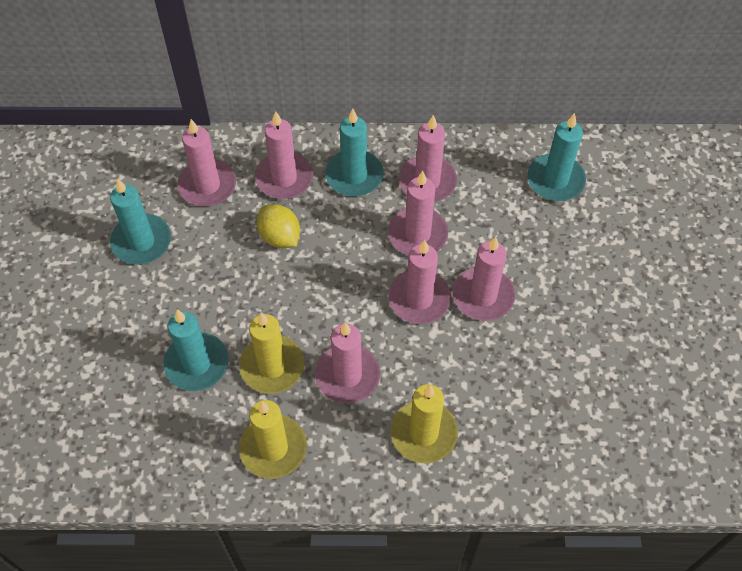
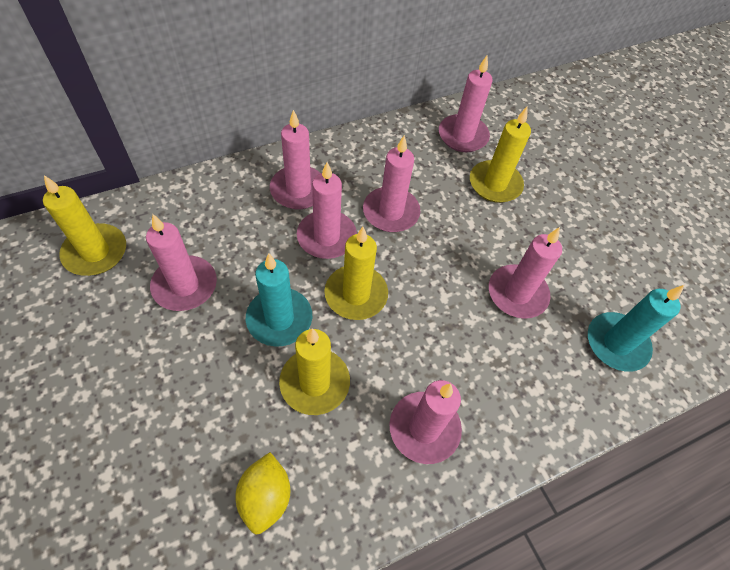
turquoise candle: [110,178,171,265] [163,310,229,391] [325,109,384,197] [527,113,586,201] = 4 -> [246,253,312,347] [588,285,684,372] = 2
yellow candle: [239,312,304,394] [239,400,307,479] [391,384,458,463] = 3 -> [43,175,126,276] [279,328,350,415] [324,227,388,320] [470,107,531,203] = 4

